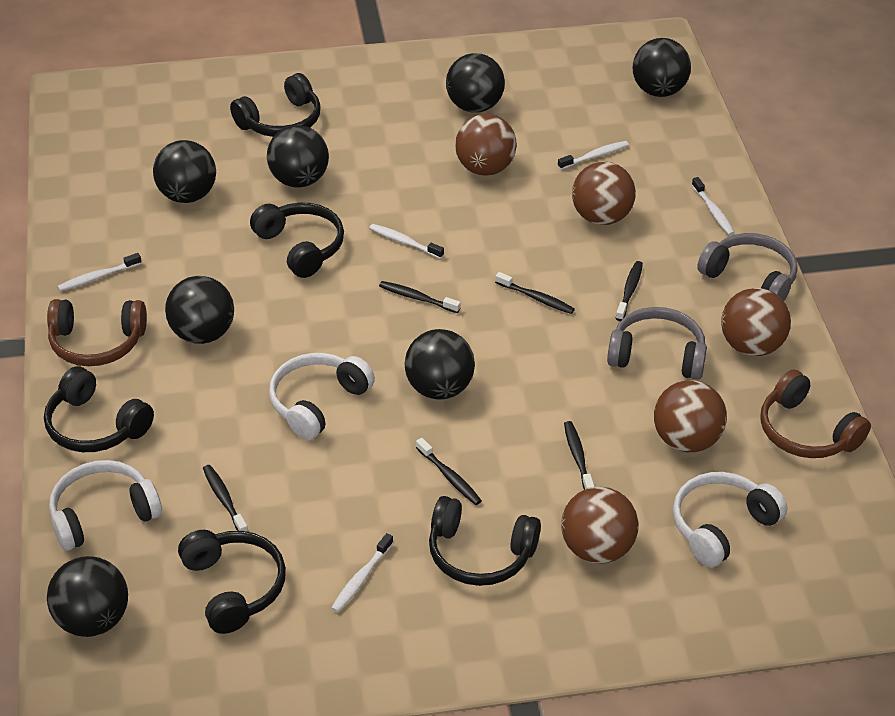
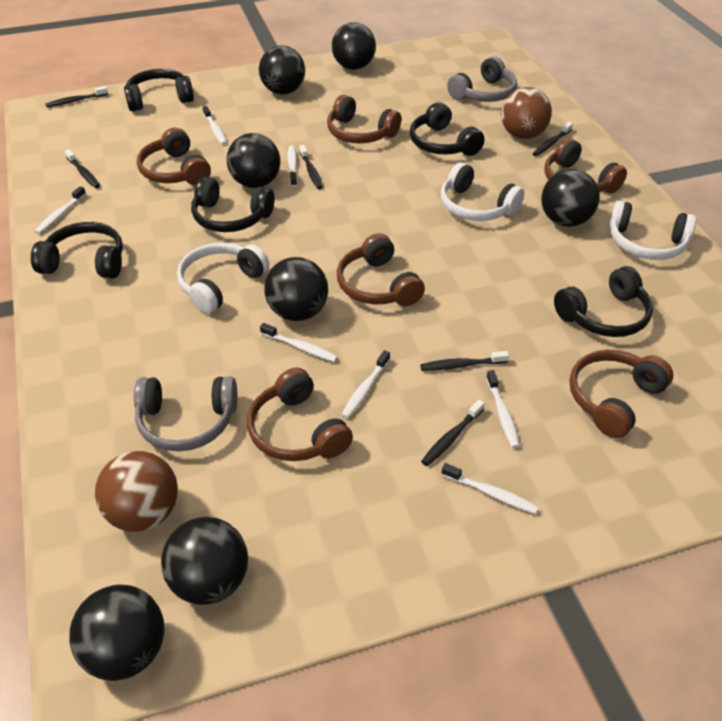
brown ball: [455,114,517,176] [561,486,639,564] [572,161,636,225] [654,380,727,452] [721,288,791,356] = 5 -> [95,451,178,532] [501,87,552,139] = 2
brown headphones: [47,299,147,366] [760,370,871,458] = 2 -> [137,128,211,185] [247,368,353,461] [327,95,401,143] [337,233,425,306] [544,138,627,193] [569,349,673,438] = 6
white toothbrush: [57,253,142,291] [331,533,393,613] [369,224,444,259] [558,141,629,170] [692,177,735,236] = 5 -> [35,186,86,234] [203,106,227,145] [260,323,338,362] [288,145,297,187] [341,350,390,419] [441,463,538,514] [486,370,520,448] = 7

